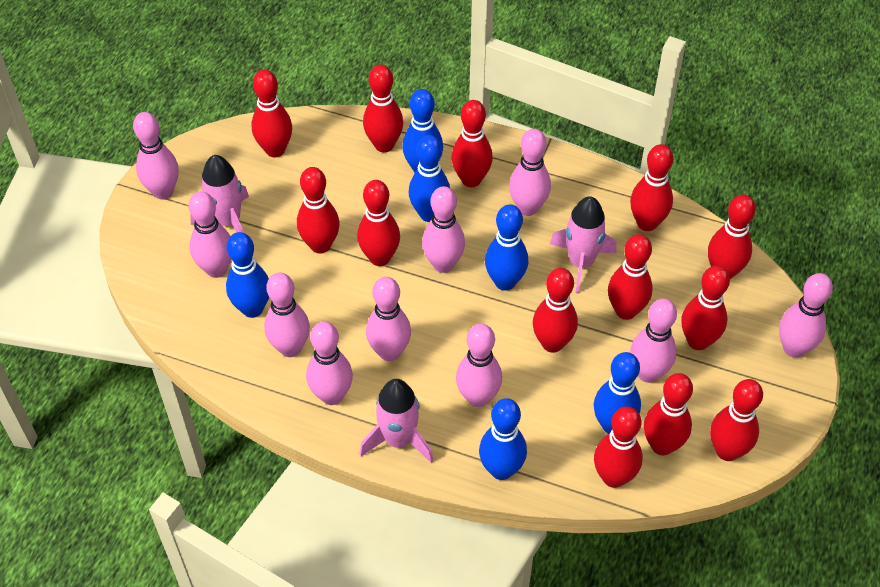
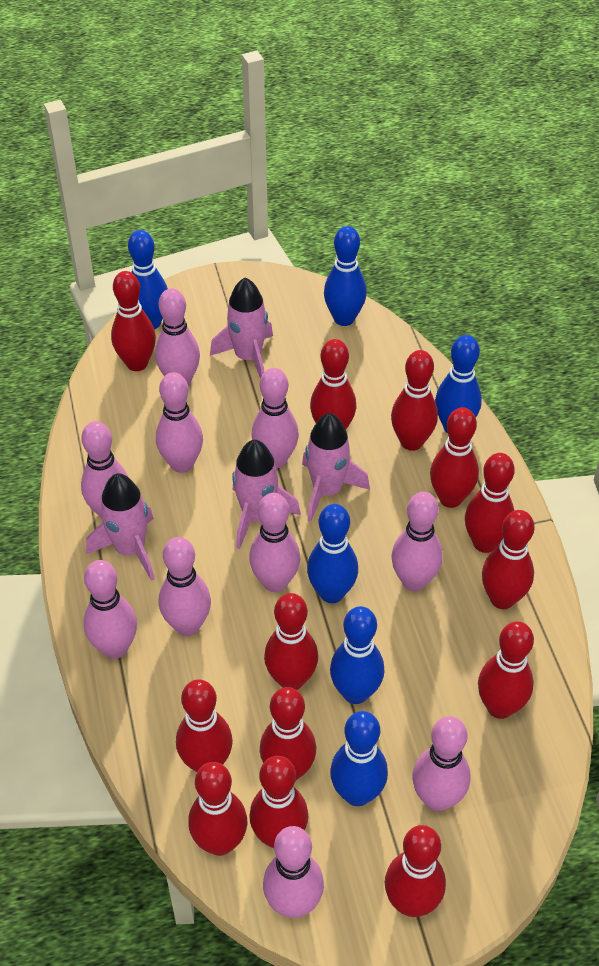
pink rocket: [190,155,249,233] [360,379,434,463] [550,196,617,294] = 3 -> [86,473,155,581] [210,278,273,379] [232,439,301,549] [302,413,370,522] = 4

